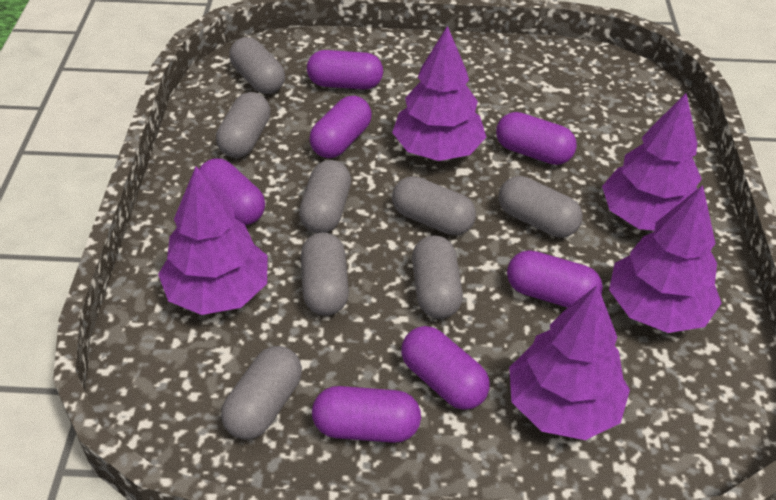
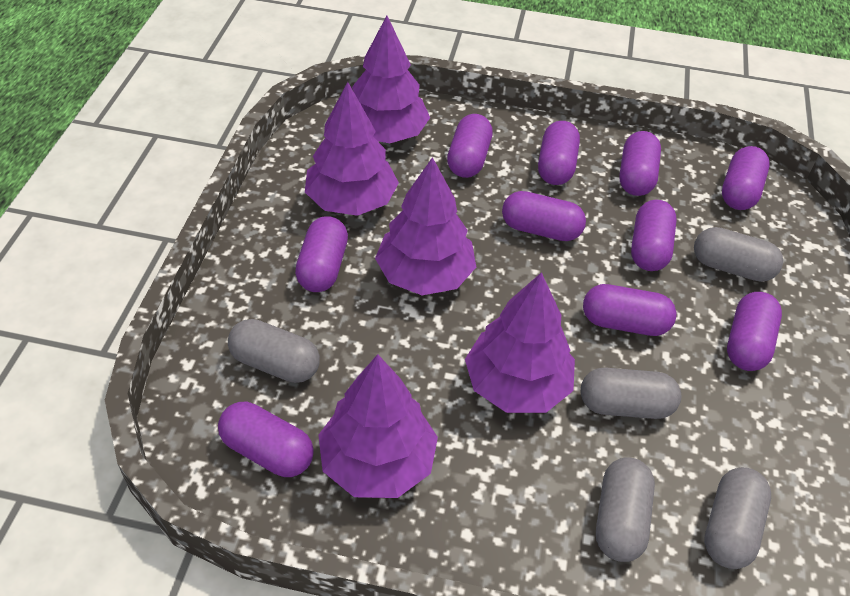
grey capsule: [216,92,271,158] [221,346,302,440] [229,37,285,94] [299,160,351,233] [301,233,349,316] [392,176,476,235] [412,235,463,319] [499,176,582,238] = 8 -> [228,319,320,383] [581,368,681,419] [596,457,655,562] [694,227,783,282] [704,467,771,569] = 5
purple capsule: [199,158,265,225] [307,50,383,89] [309,96,372,158] [312,386,421,443] [401,326,490,410] [496,112,577,165] [507,250,603,308] = 7 -> [218,402,314,477] [295,216,348,292] [447,114,493,178] [502,191,586,241] [538,121,580,185] [583,284,677,336] [619,131,661,196] [631,200,677,271] [722,146,770,210] [727,292,782,371] = 10

